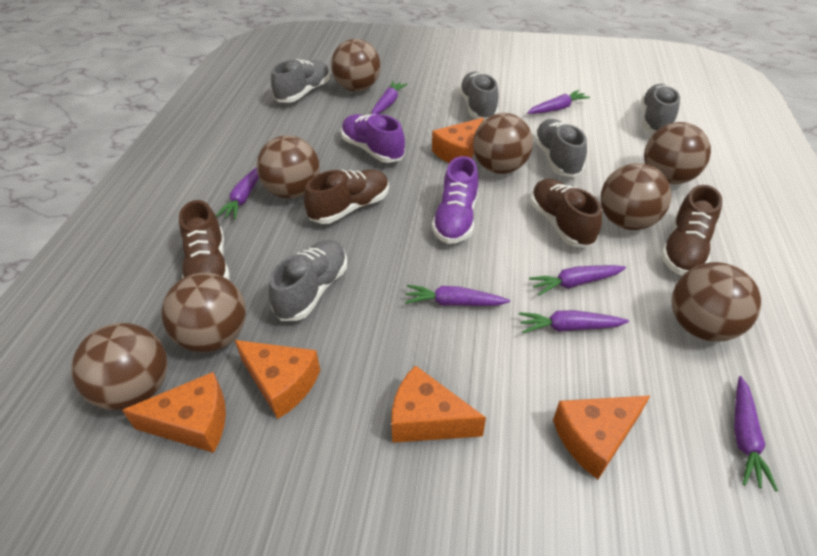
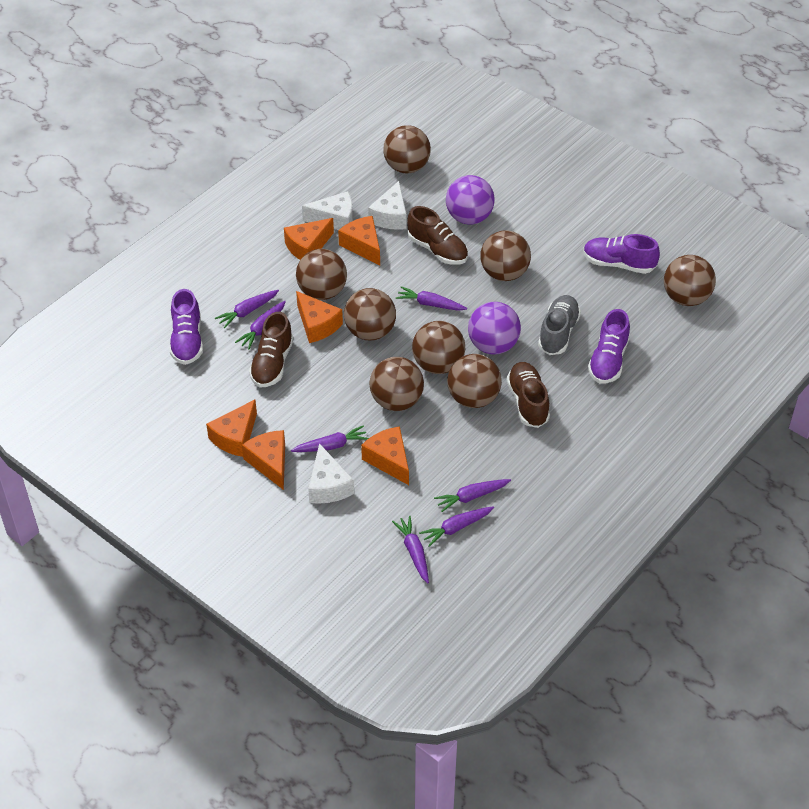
brown shoe: [179,200,230,280] [304,170,389,224] [530,179,602,247] [661,185,722,275] = 4 -> [249,312,293,388] [407,206,468,265] [507,362,550,428] = 3
grey shoe: [269,240,347,321] [271,59,330,103] [459,72,499,120] [533,119,587,177] [641,84,680,133] = 5 -> [538,295,581,355] = 1
orange cheese: [122,372,226,453] [234,340,320,419] [391,365,486,443] [432,118,484,163] [553,395,651,479] = 5 -> [206,400,257,457] [242,430,285,490] [284,218,334,260] [296,291,343,343] [338,216,380,265] [361,426,409,485] = 6
purple ball: none = 0 -> [446,175,495,224] [468,302,521,354] = 2
purple shoe: [341,114,405,163] [432,156,478,244] = 2 -> [170,289,203,365] [583,234,660,274] [588,309,630,384] = 3
white cheese: none = 0 -> [302,191,353,230] [308,443,354,504] [368,181,407,230] = 3

